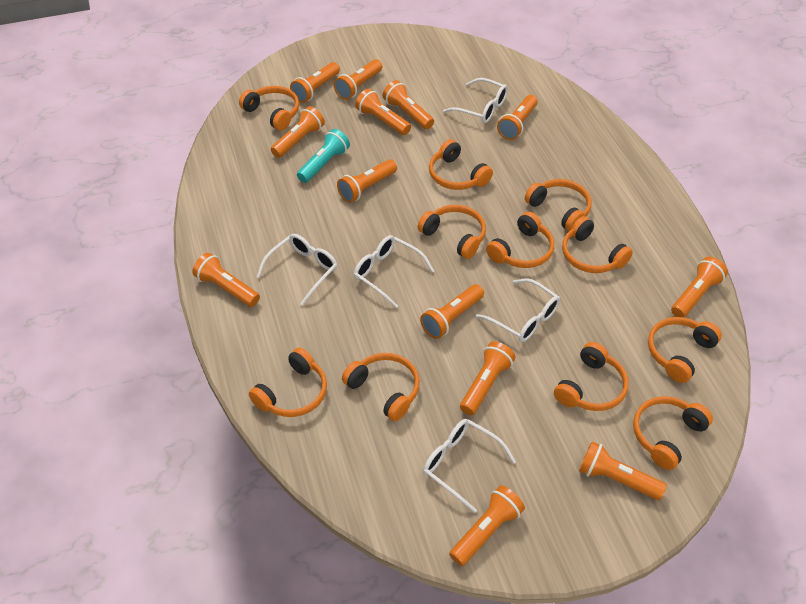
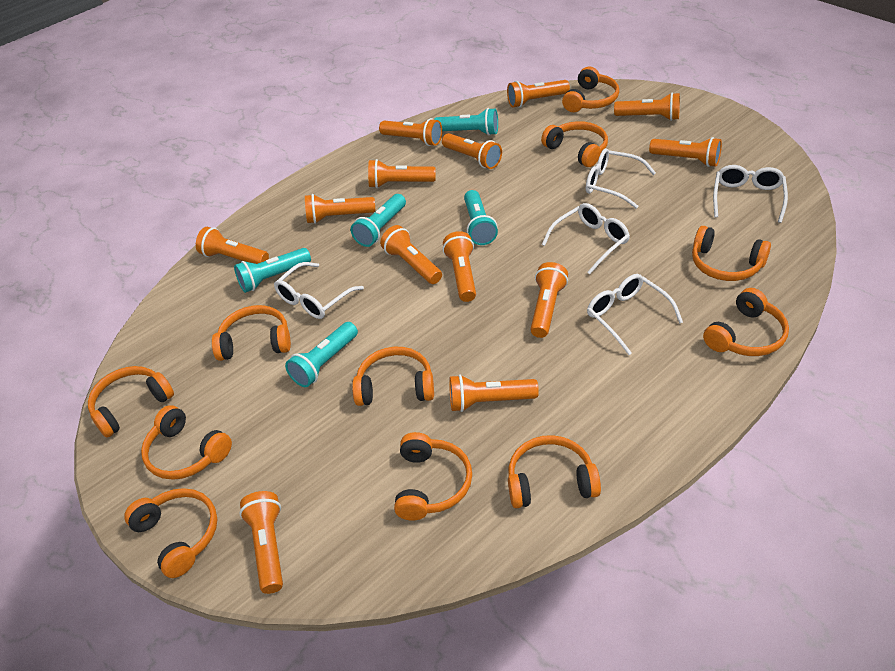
turquoise flashlight: [297,129,350,183] = 1 -> [234,248,311,293] [285,322,358,387] [351,194,406,247] [434,108,498,136] [464,190,498,245] = 5

